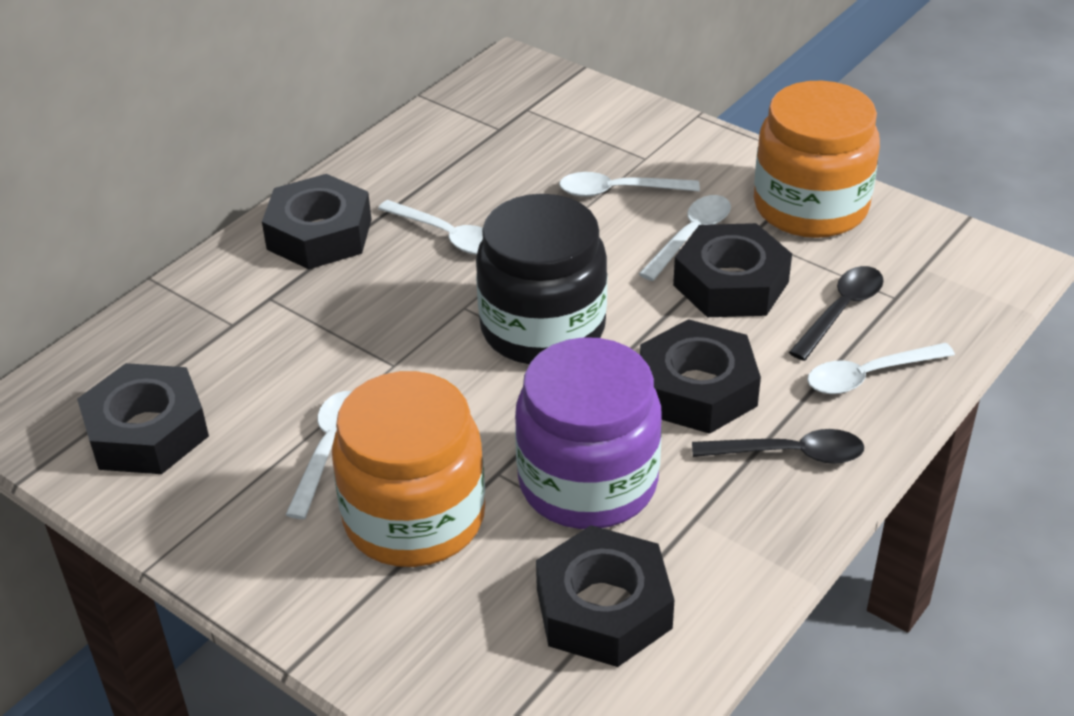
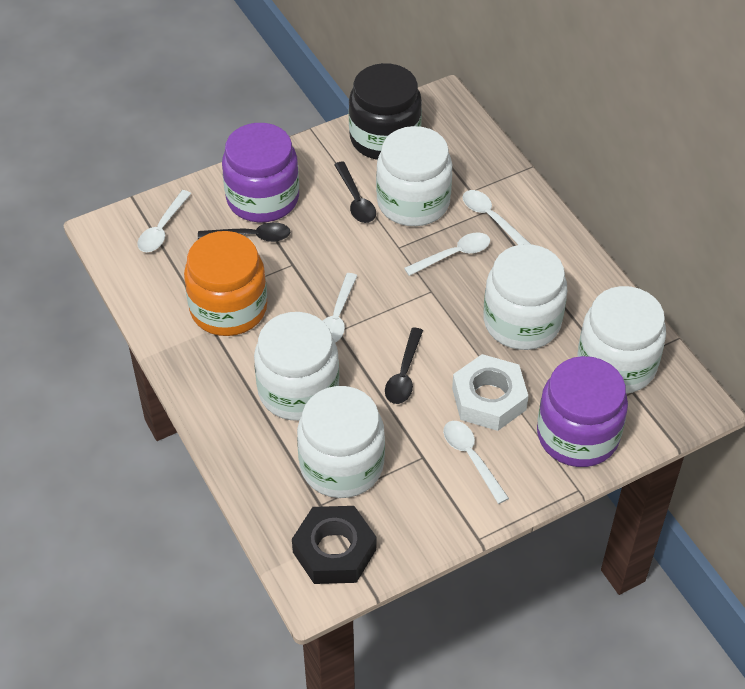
black nut: [77,363,209,474] [262,174,372,269] [536,525,674,667] [640,319,761,434] [673,223,792,317] = 5 -> [292,506,376,584] = 1
black spoon: [692,429,864,464] [789,266,884,361] = 2 -> [198,222,290,242] [334,161,376,223] [385,328,423,404] = 3
orange jar: [332,371,485,567] [754,81,880,238] = 2 -> [184,231,267,336] = 1
purple jar: [515,337,662,529] = 1 -> [222,123,299,223] [537,356,628,467] = 2
white jar: none = 0 -> [254,312,339,421] [297,386,385,498] [376,126,452,226] [483,244,567,350] [577,286,666,393] = 5
white nut: none = 0 -> [452,354,528,431] = 1

